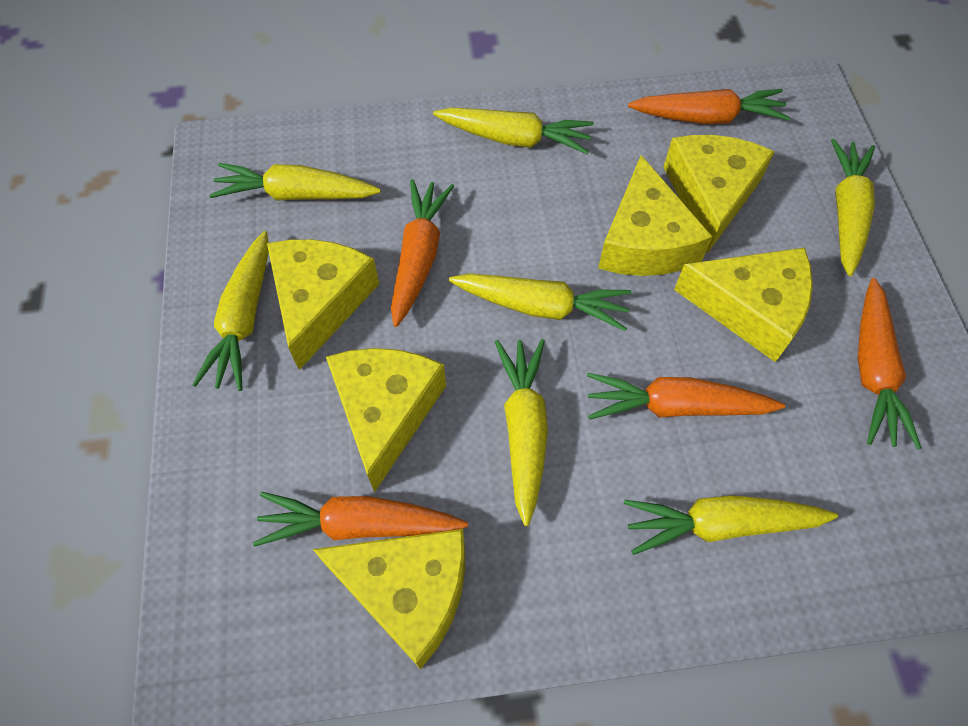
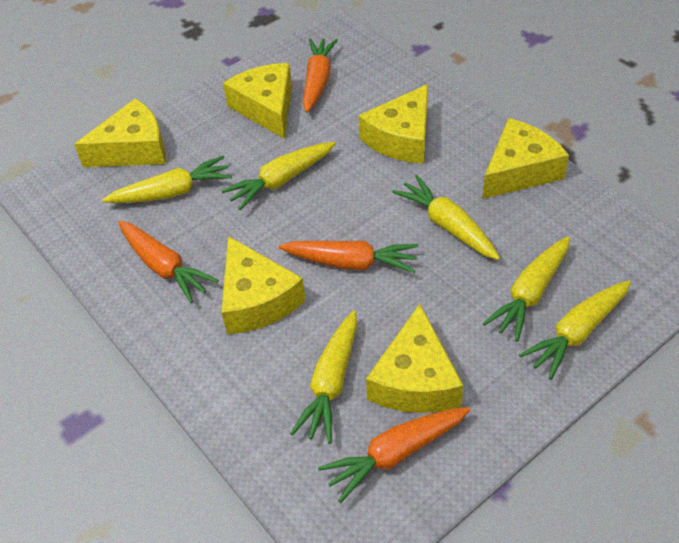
orange carrot: [253,492,468,547] [391,179,454,327] [587,373,785,420] [628,89,790,124] [858,278,922,450] = 5 -> [118,221,219,303] [279,241,418,273] [303,38,338,113] [318,407,470,503] = 4
yellow carrot: [192,231,269,391] [209,163,381,201] [433,107,594,154] [449,273,631,331] [495,339,548,526] [624,495,838,555] [831,139,875,276] = 7 -> [102,156,232,203] [221,142,336,210] [290,310,357,444] [392,175,500,260] [483,236,570,342] [519,280,631,380] = 6

